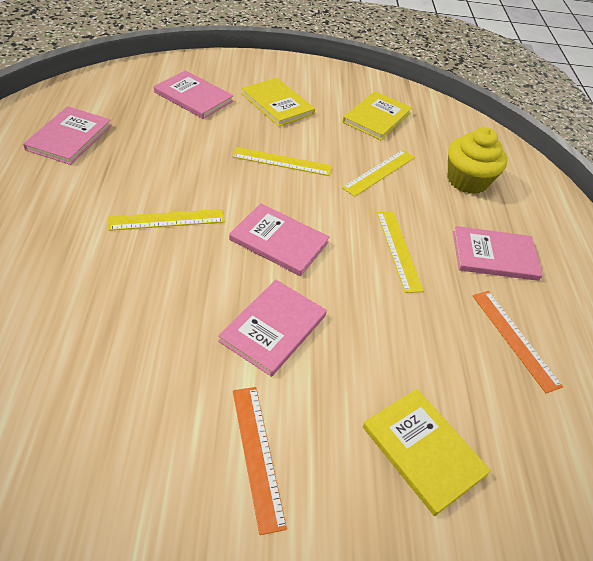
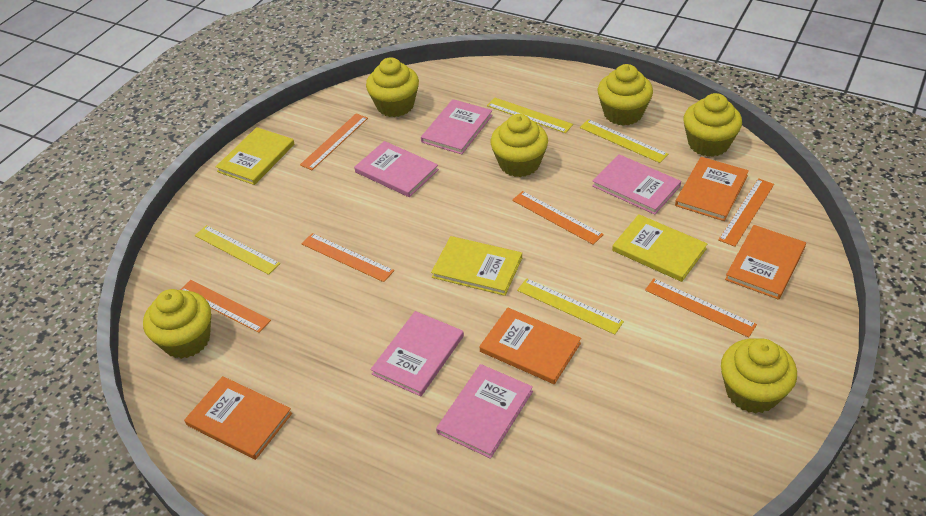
orange book: none = 0 -> [184,376,292,460] [479,308,581,384] [675,157,749,221] [725,225,806,300] = 4
orange ruler: [233,387,287,535] [472,291,563,393] = 2 -> [180,280,271,333] [300,113,368,170] [302,233,394,282] [512,191,604,245] [645,278,757,338] [718,178,774,247] = 6
yellow cupcake: [448,127,507,194] = 1 -> [143,289,211,359] [366,57,419,117] [490,114,548,177] [598,64,653,126] [684,93,742,157] [721,339,797,413] = 6

